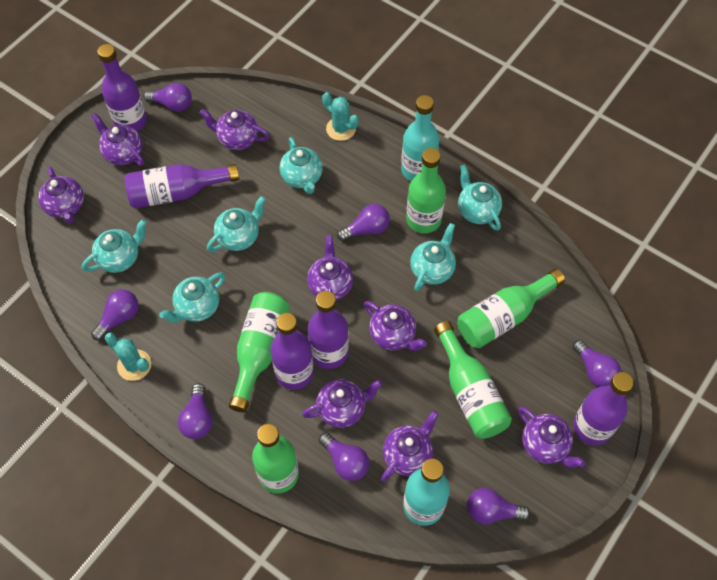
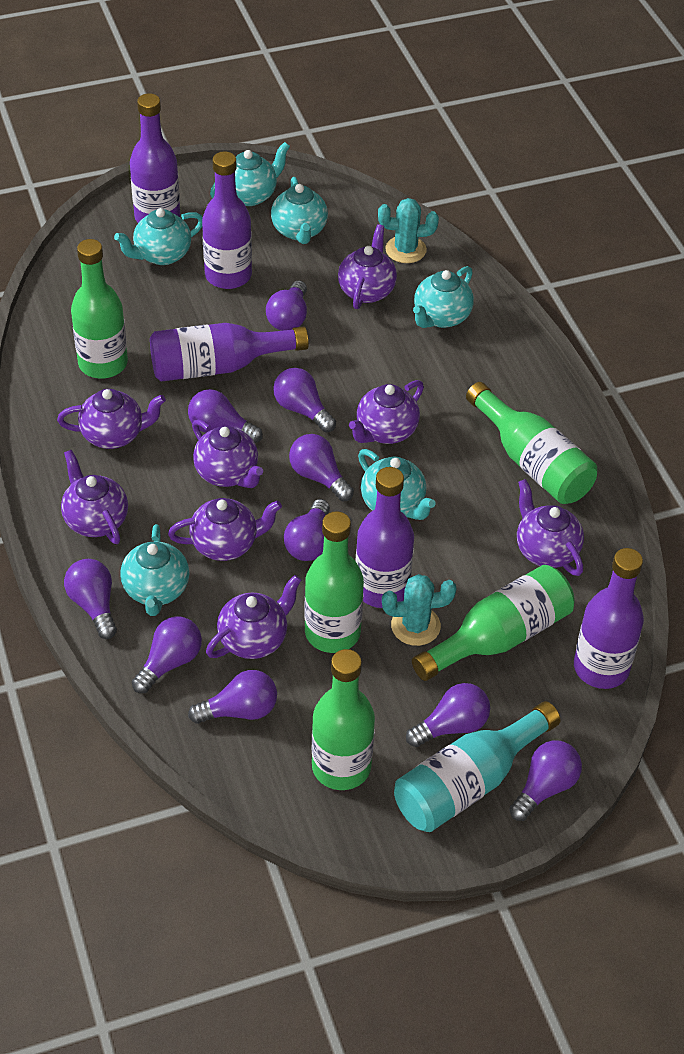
purple light bulb: [91,289,139,341] [143,83,192,112] [178,383,212,439] [319,432,369,481] [337,204,390,241] [467,488,530,524] [573,340,621,387] = 7 -> [64,559,117,639] [132,616,202,693] [188,389,263,443] [188,670,277,724] [266,280,307,331] [273,368,336,433] [284,499,330,561] [289,434,354,502] [406,683,490,747] [509,740,582,821] = 10
turquoise bottle: [401,95,439,181] [403,458,450,526] = 2 -> [394,701,561,832] = 1

